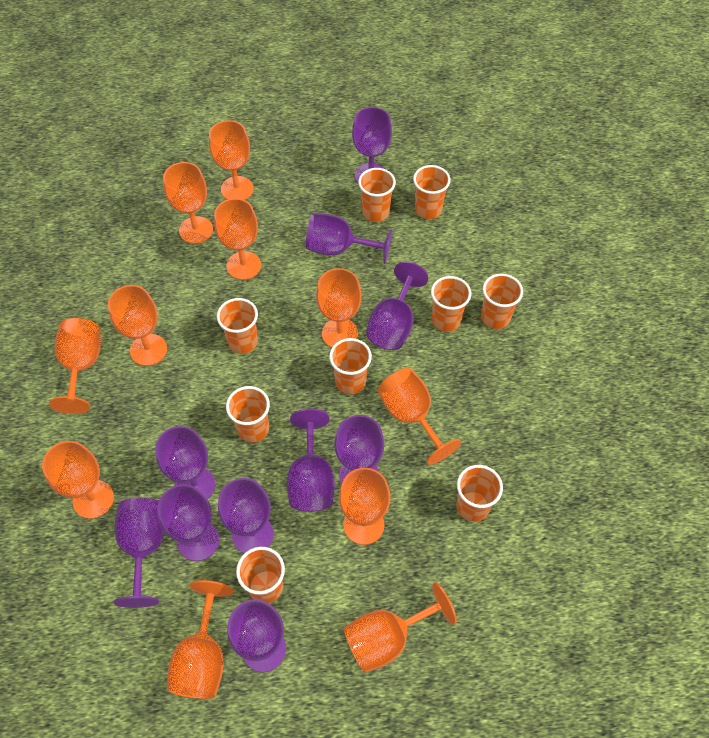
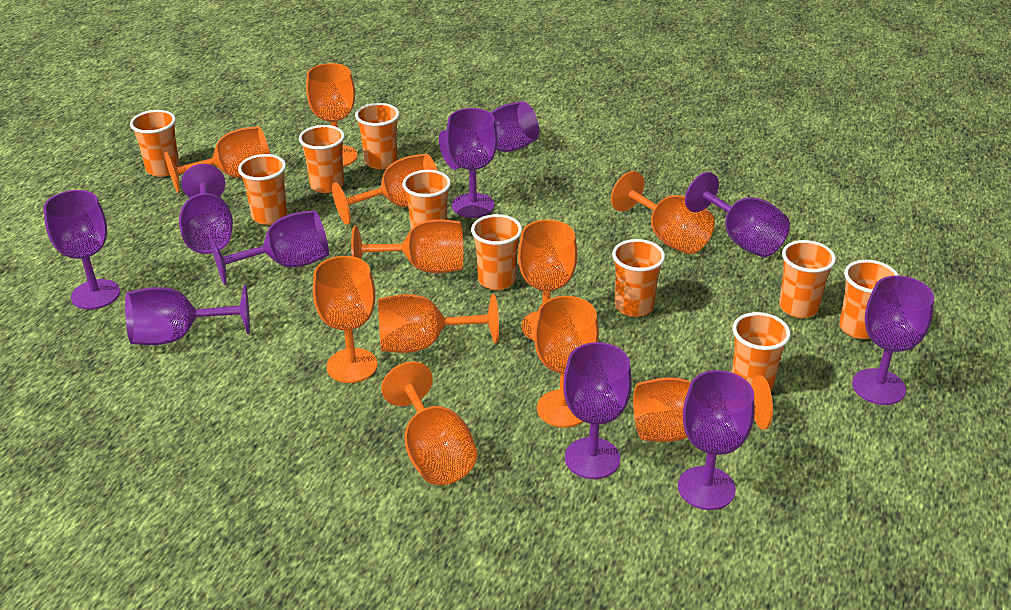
orange cup: [217,298,258,354] [226,386,270,443] [236,547,285,603] [329,338,372,394] [358,168,396,222] [413,165,451,219] [431,276,471,332] [456,465,503,522] [481,273,523,329] = 9 -> [130,110,180,177] [238,154,287,225] [299,125,345,193] [355,103,400,169] [403,170,451,229] [471,214,522,290] [612,239,665,317] [732,312,791,390] [779,240,836,318] [839,260,899,339] = 10

